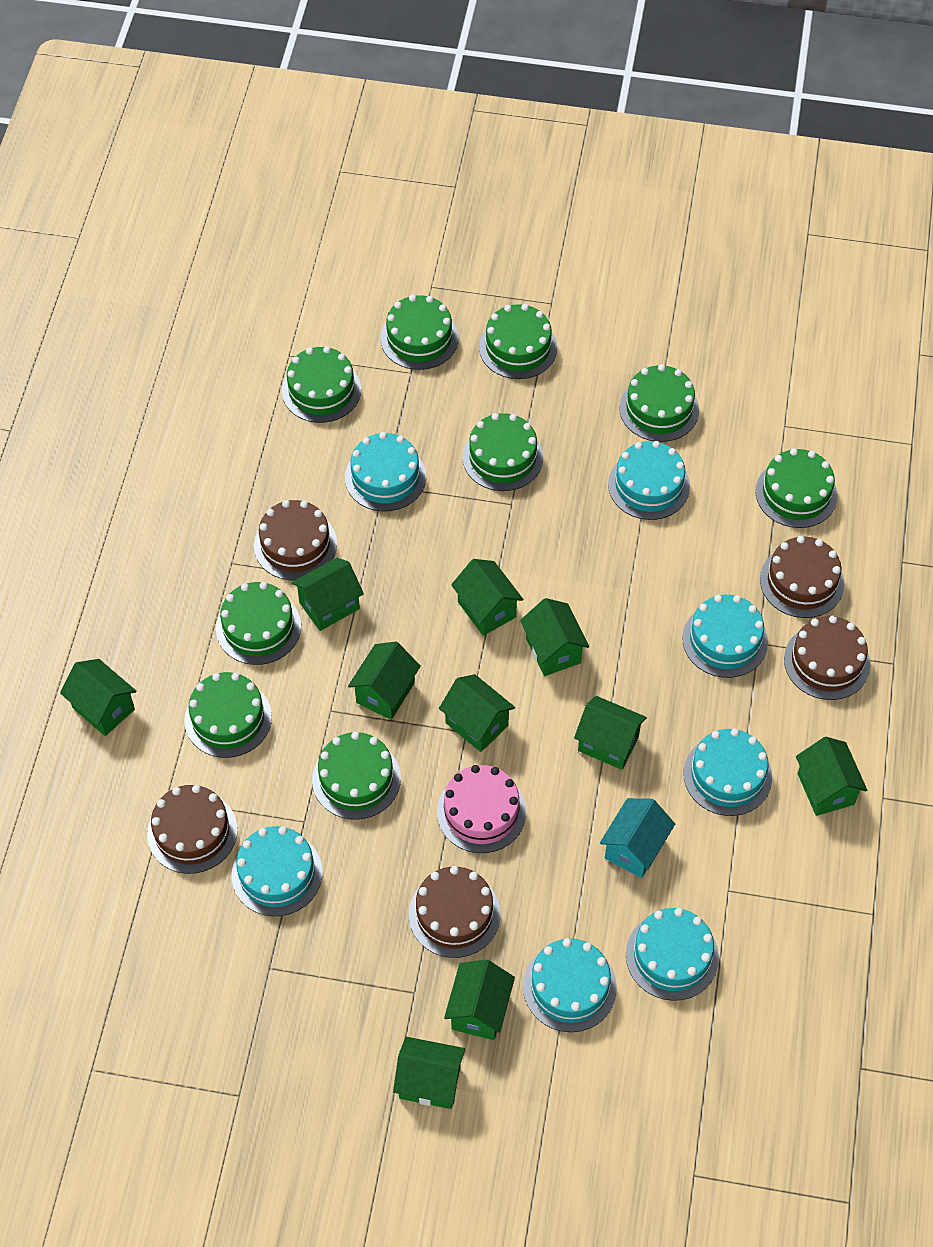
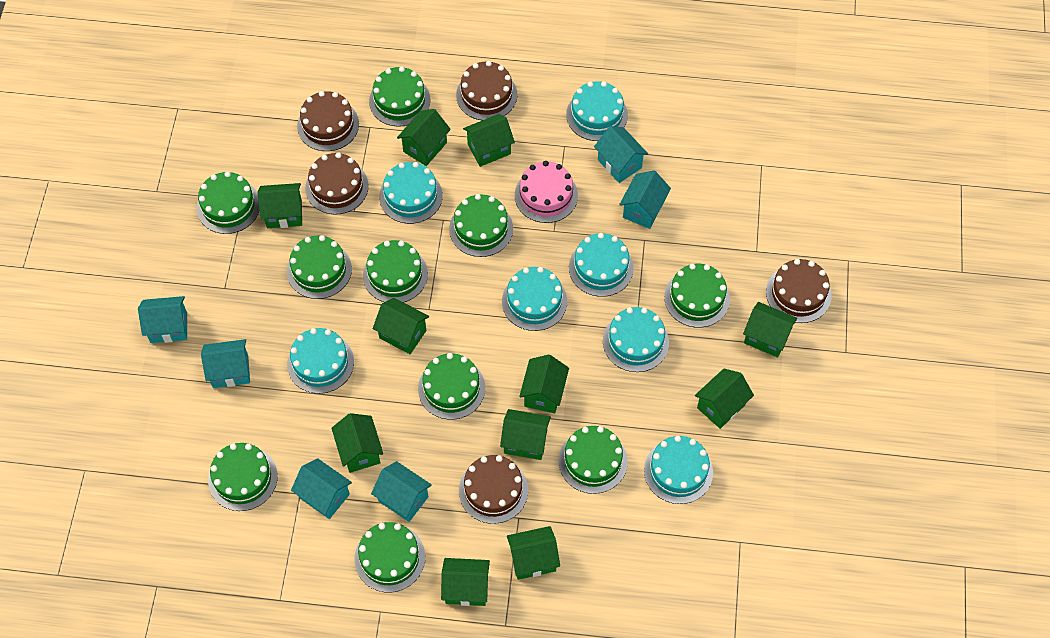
green cake: [184,672,272,758] [216,582,301,665] [282,346,361,423] [312,732,401,820] [381,295,458,370] [463,413,543,491] [479,304,557,379] [619,364,699,442] [755,448,838,528] = 9 -> [197,171,259,234] [208,443,278,511] [287,235,352,299] [354,522,425,592] [363,240,428,303] [369,66,430,127] [418,353,485,420] [449,194,513,257] [559,426,627,494] [664,264,730,327] = 10
green house: [60,659,136,736] [291,558,364,631] [348,642,421,720] [393,1037,465,1109] [439,674,515,752] [444,959,515,1040] [451,559,523,636] [520,598,589,676] [574,696,647,770] [796,737,867,816] = 10 -> [257,183,302,228] [331,413,383,473] [373,298,429,354] [397,109,451,166] [441,558,490,606] [463,114,515,167] [500,409,551,460] [507,526,560,580] [519,355,569,413] [695,369,754,429] [743,302,797,358] = 11
turquoise house: [600,798,675,878] = 1 -> [138,296,187,343] [201,339,250,388] [291,458,352,519] [371,461,432,522] [594,126,648,183] [619,171,671,229] = 6

